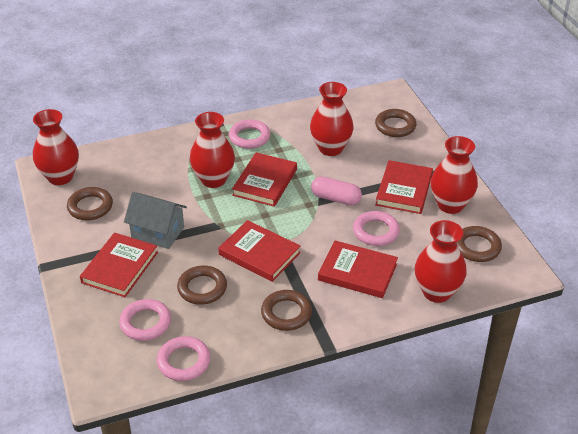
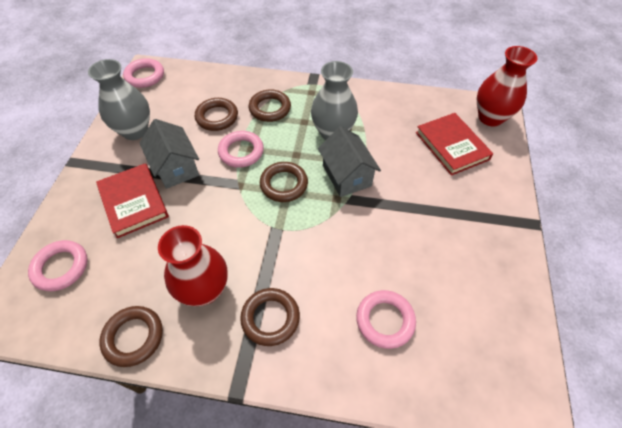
grey house: [124,192,187,249] = 1 -> [140,119,199,189] [318,126,381,197] = 2
grey vase: none = 0 -> [88,59,150,140] [311,61,358,140] = 2
pink capsule: [311,176,362,205] = 1 -> none = 0
red book: [80,233,158,297] [218,220,301,282] [232,152,297,207] [318,240,398,298] [375,160,433,214] = 5 -> [96,163,169,238] [416,113,493,176] = 2
red vase: [33,109,79,185] [190,112,235,188] [310,82,354,156] [415,220,467,303] [431,136,478,214] = 5 -> [158,225,228,306] [477,46,537,126] = 2

